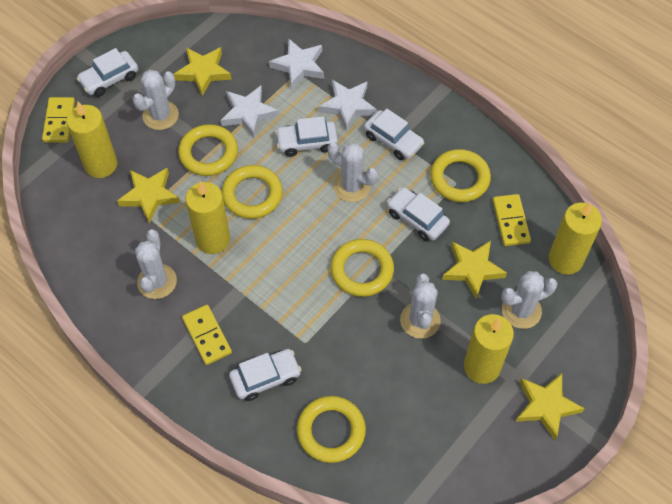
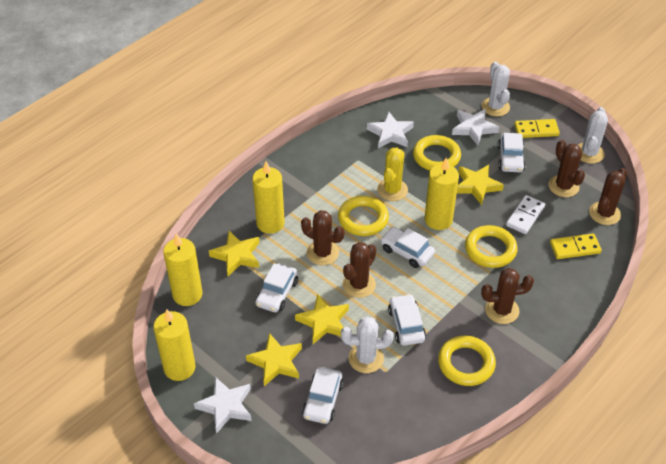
brown cactus: none = 0 -> [301,210,344,265] [343,242,376,298] [481,268,534,324] [548,140,585,197] [589,168,627,225] = 5
white cactus: [132,70,179,130] [135,230,177,299] [328,142,378,202] [400,274,441,339] [501,271,558,329] = 5 -> [341,316,394,373] [482,62,510,116] [578,107,608,164] = 3
white domino: none = 0 -> [506,195,545,234] = 1
yellow cactus: none = 0 -> [377,148,408,201] = 1
yellow domino: [42,97,75,142] [182,305,232,365] [492,194,531,246] = 3 -> [514,119,560,138] [550,233,602,259] = 2
yellow ring: [178,124,238,176] [222,165,283,219] [297,396,366,463] [330,239,394,297] [430,149,491,202] = 5 -> [338,196,389,236] [413,135,461,171] [438,336,496,386] [465,225,517,268] = 4

